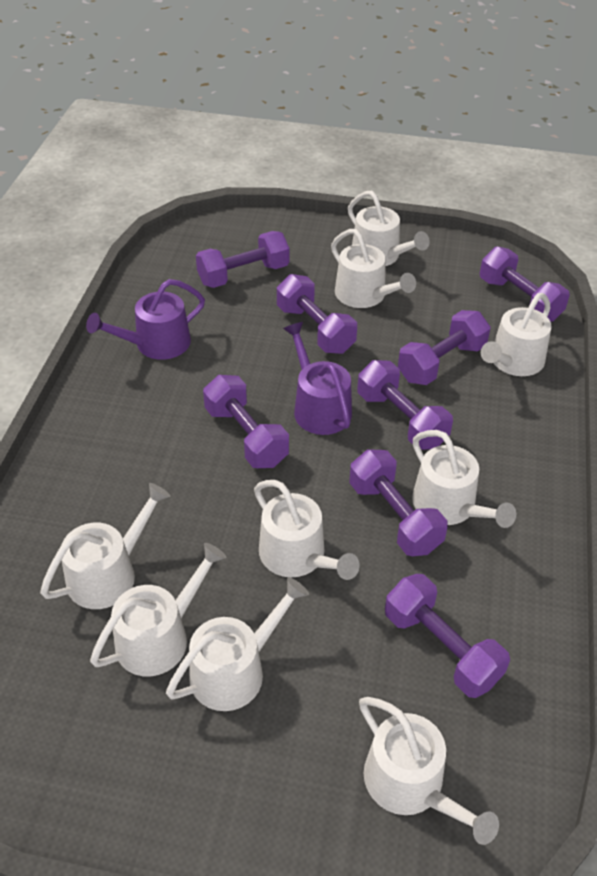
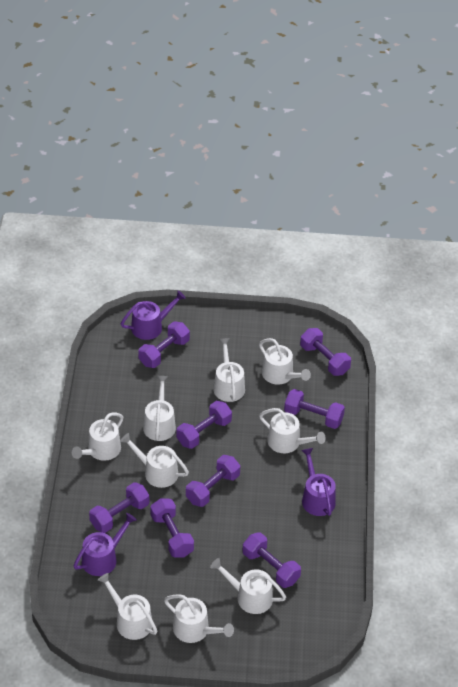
purple watering can: [86,279,205,360] [283,322,352,435] = 2 -> [73,513,137,576] [121,291,186,340] [301,448,336,516] = 3

